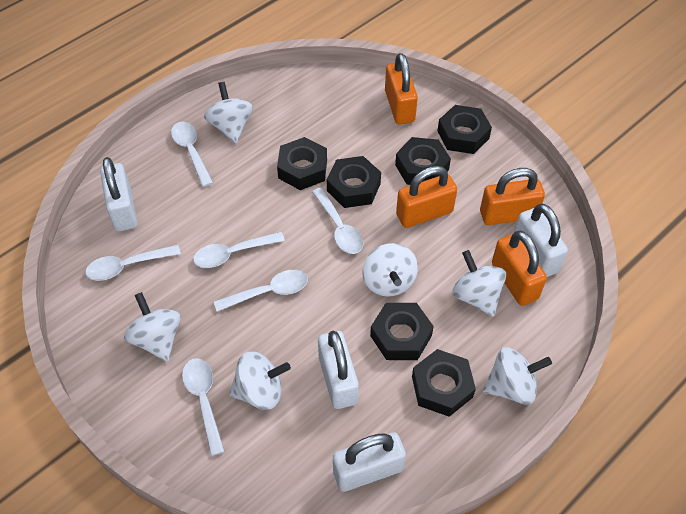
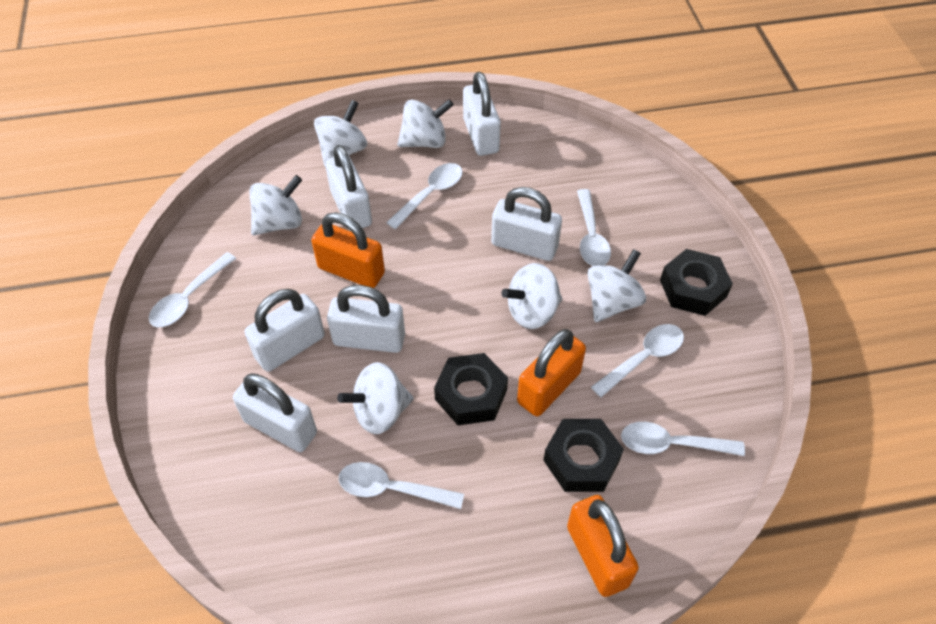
black nut: [277,137,327,190] [327,156,381,208] [370,303,434,360] [395,137,451,185] [412,349,476,417] [437,105,492,154] = 6 -> [434,353,508,425] [543,419,624,492] [660,249,733,316] = 3
orange padlock: [385,53,418,124] [396,166,457,228] [480,168,545,225] [492,230,547,306] = 4 -> [311,212,385,288] [517,329,586,416] [567,495,639,597] = 3
white padlock: [100,157,137,231] [318,331,359,409] [333,432,406,492] [514,203,568,277] = 4 -> [233,373,317,452] [244,289,325,372] [325,145,372,231] [327,285,405,353] [463,72,501,156] [491,187,562,261] = 6

